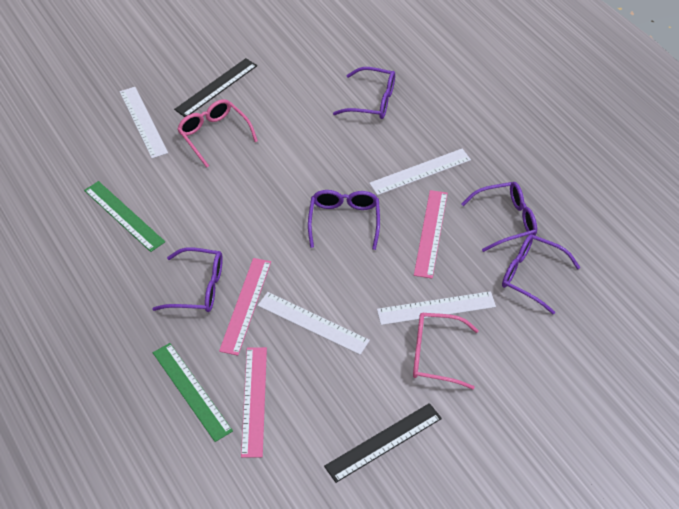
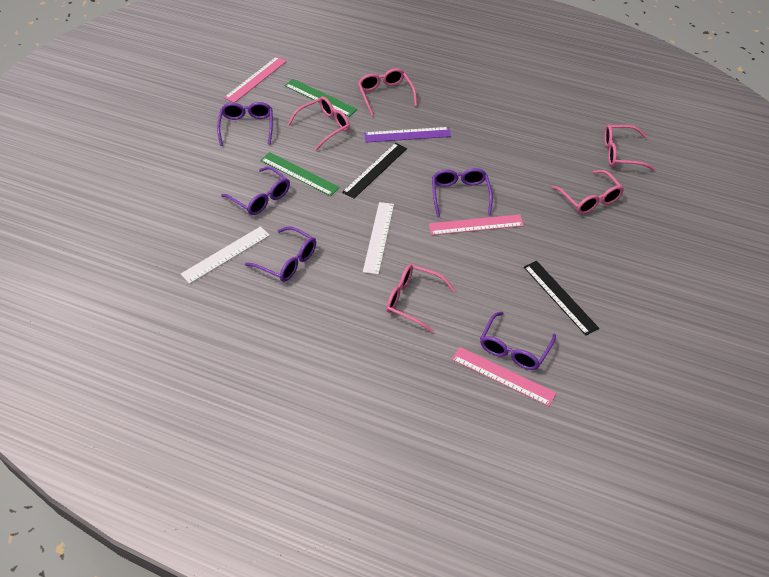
pink glasses: [177,99,258,168] [413,313,479,389] = 2 -> [288,96,350,151] [358,68,417,116] [386,264,455,333] [552,170,624,214] [604,125,655,171] = 5
purple ruler: none = 0 -> [364,127,451,142] = 1
white ruler: [119,87,168,158] [257,292,370,355] [369,148,471,195] [377,291,496,325] = 4 -> [181,226,270,284] [363,202,394,274] = 2

